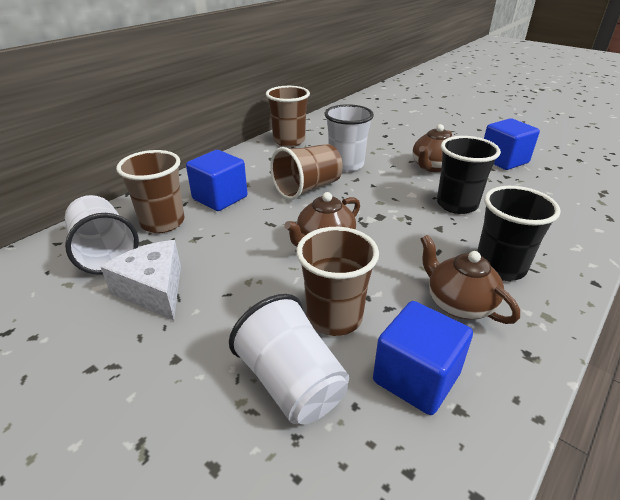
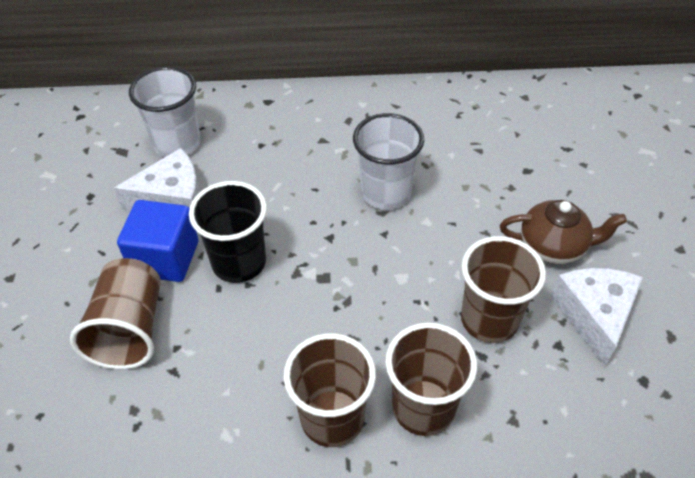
black cup: [437,136,501,214] [477,186,561,281] = 2 -> [189,181,267,283] = 1
blue cube: [186,150,248,211] [373,301,473,415] [484,118,540,170] = 3 -> [117,200,198,282] = 1
brown teapot: [284,192,360,247] [412,124,452,172] [420,235,520,324] = 3 -> [500,200,627,264] = 1
white cheese: [101,240,181,321] = 1 -> [114,148,200,212] [551,268,643,367] = 2
white cup: [65,195,139,275] [229,294,349,425] [324,104,374,172] = 3 -> [129,67,201,157] [353,113,424,210] = 2

